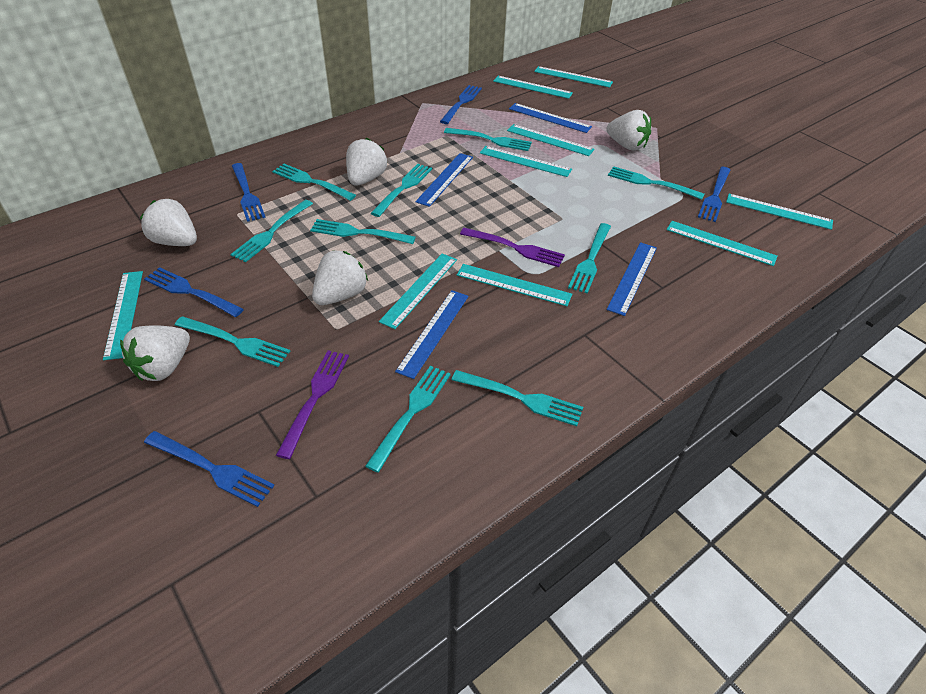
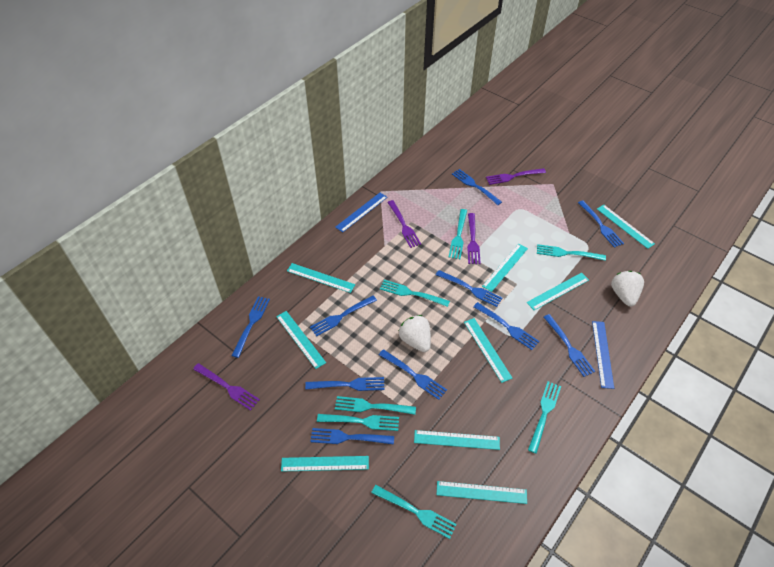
blue fork: [144,267,244,317] [144,431,274,507] [232,163,266,222] [440,85,482,124] [698,167,730,222] = 5 -> [231,296,270,358] [305,377,384,391] [310,296,377,337] [310,428,394,445] [379,349,447,400] [436,270,502,307] [452,169,502,205] [473,302,540,350] [544,314,595,377] [578,200,624,248] = 10
blue ruler: [395,290,469,379] [415,153,473,207] [509,103,592,133] [607,242,657,316] = 4 -> [335,193,387,233] [592,321,614,389] = 2
purple fork: [276,350,349,459] [460,228,565,267] = 2 -> [193,363,260,411] [387,200,421,248] [467,213,481,264] [486,168,546,185] = 4
turquoise fork: [175,316,290,367] [230,200,313,262] [272,164,356,201] [310,219,416,244] [365,366,451,473] [371,164,432,217] [444,128,532,151] [452,370,583,426] [568,223,611,294] [608,166,705,200] = 10 -> [317,414,399,431] [335,396,416,415] [371,485,457,539] [380,280,450,307] [448,209,467,259] [528,381,561,454] [537,244,606,261] = 7
white strawberry: [120,325,190,381] [140,199,197,246] [312,250,368,305] [346,138,387,186] [606,110,651,151] = 5 -> [399,315,431,352] [611,271,644,307] = 2

